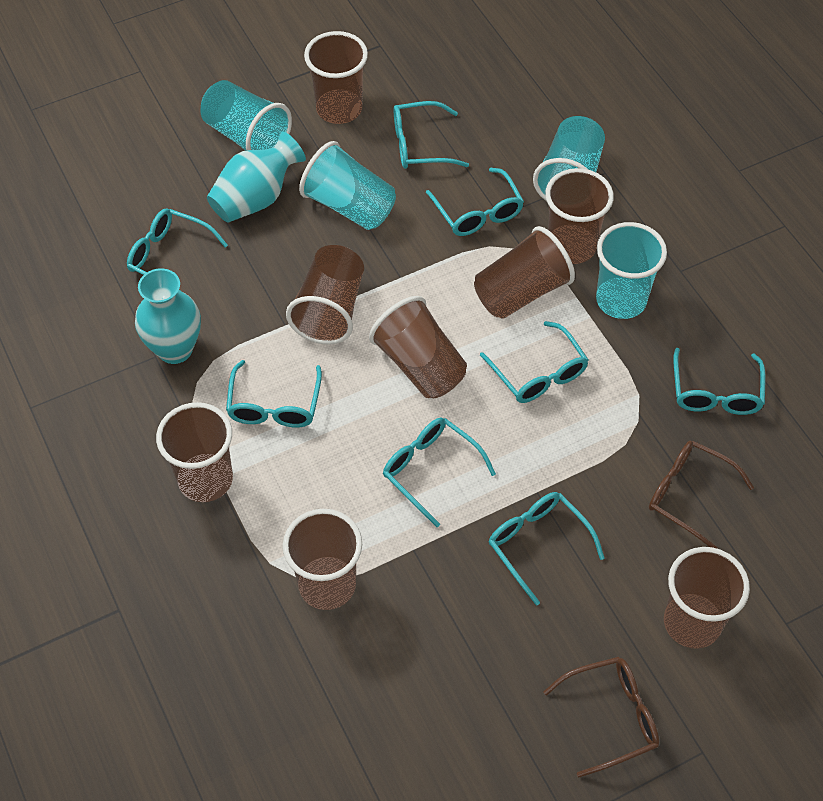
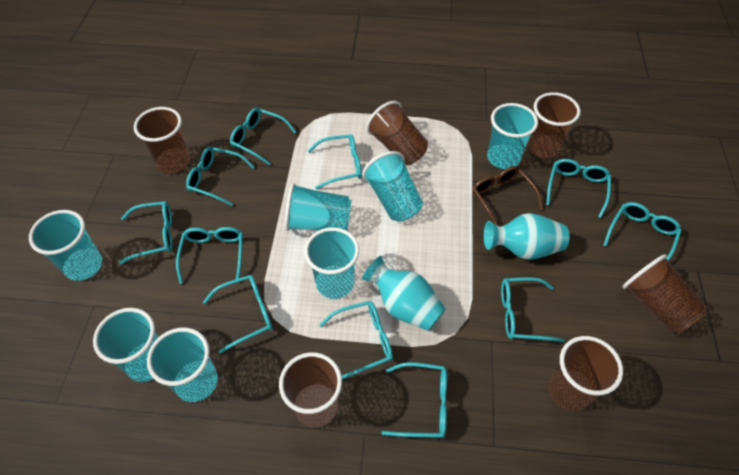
brown cup: [156,402,233,502] [283,509,362,610] [286,245,364,344] [304,31,368,124] [369,296,467,398] [474,226,575,319] [545,168,614,264] [664,547,750,649] = 8 -> [134,107,190,173] [279,352,342,427] [366,101,428,165] [527,92,581,158] [549,336,623,411] [623,254,708,334] = 6
brown glasses: [543,657,659,777] [649,440,754,548] = 2 -> [472,166,543,226] = 1
turquoise cup: [200,80,292,151] [299,141,396,230] [533,116,605,201] [596,222,667,319] = 4 -> [29,210,102,281] [93,308,158,382] [147,328,218,402] [285,183,351,231] [304,227,359,299] [362,151,423,221] [487,103,538,169] = 7
turquoise glasses: [127,208,228,292] [226,360,322,428] [383,418,496,527] [394,101,469,169] [426,168,524,236] [480,321,589,403] [489,492,605,606] [673,348,765,415] = 8 -> [119,201,173,264] [176,227,243,284] [186,147,254,206] [203,275,272,353] [230,108,296,165] [308,134,362,190] [320,301,393,379] [381,362,447,438] [501,277,564,342] [546,159,611,218] [603,202,682,261] = 11

